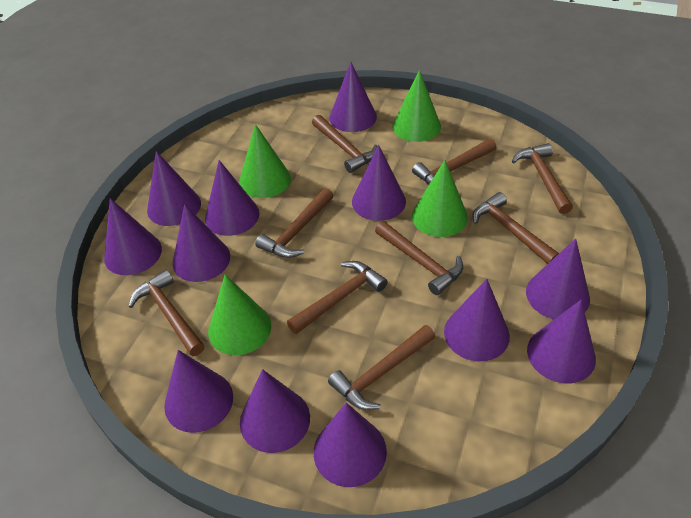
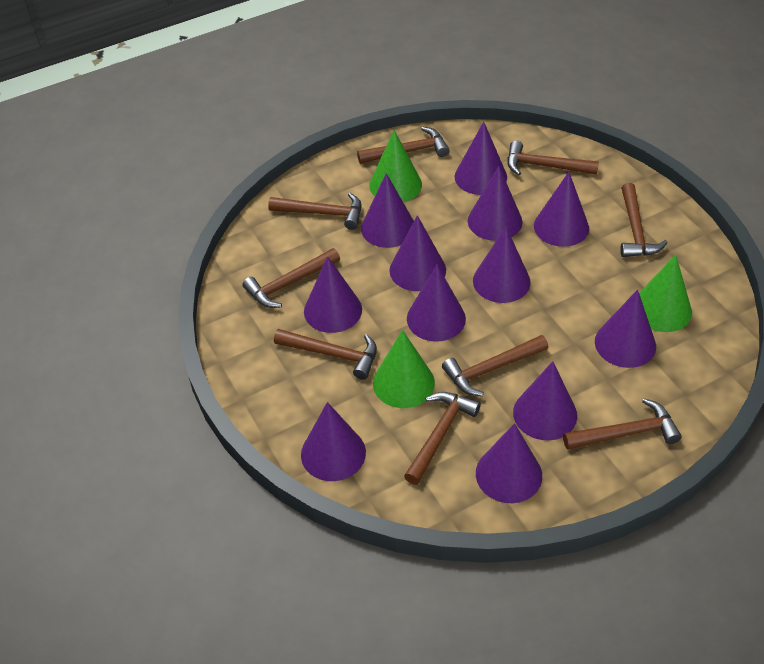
green cone: [208,274,271,355] [239,124,291,198] [392,70,441,142] [412,160,468,237] = 4 -> [369,130,422,202] [373,330,435,408] [639,255,692,332] = 3

